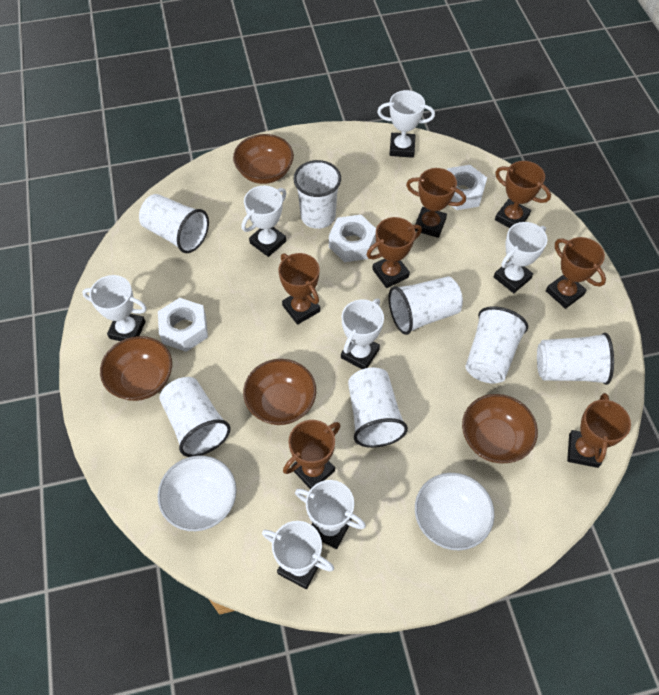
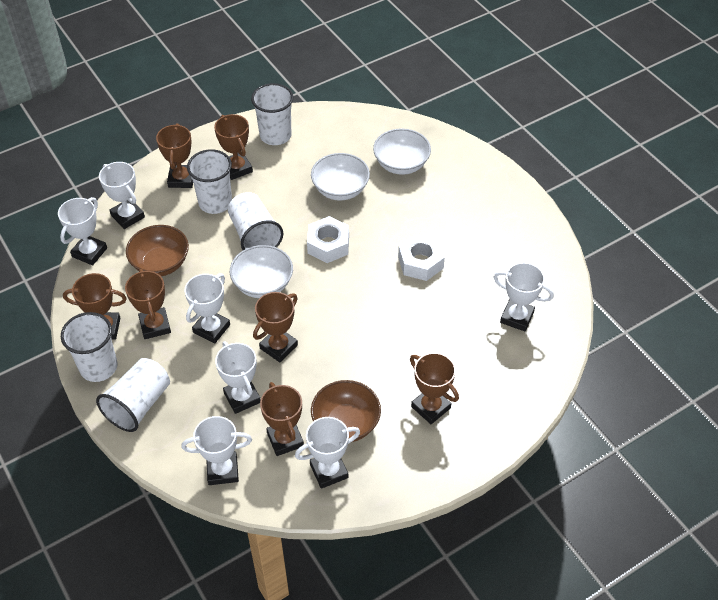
brown bowl: [100,336,172,401] [233,134,294,184] [243,359,316,425] [462,394,538,463] = 4 -> [126,225,189,276] [311,380,381,442] = 2
white bowl: [158,455,237,531] [415,473,495,551] = 2 -> [230,245,293,298] [311,153,370,201] [373,128,431,175] = 3
white cup: [139,194,209,253] [159,377,231,457] [293,160,341,229] [348,368,408,448] [388,277,463,335] [465,306,528,384] [537,333,614,385] = 7 -> [61,312,118,382] [96,358,170,432] [187,149,232,214] [228,192,283,250] [251,83,293,145] = 5
white nut: [158,298,208,352] [329,215,376,262] [447,165,487,210] = 3 -> [307,216,349,263] [398,234,445,281] = 2

